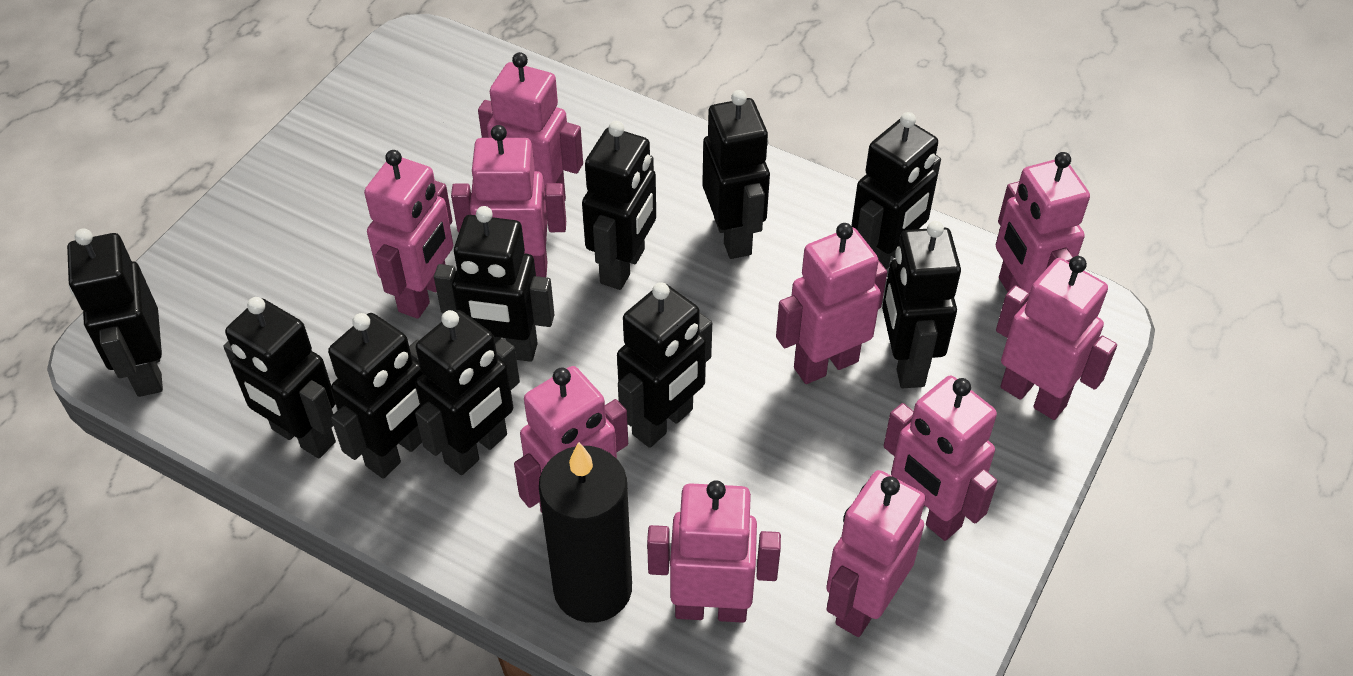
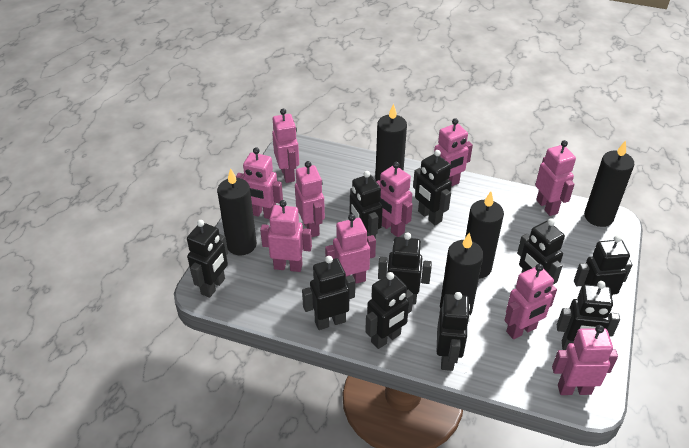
black candle: [539,442,632,623] = 1 -> [217,168,257,256] [375,103,407,181] [440,232,484,315] [466,191,504,279] [584,140,635,227] = 5

